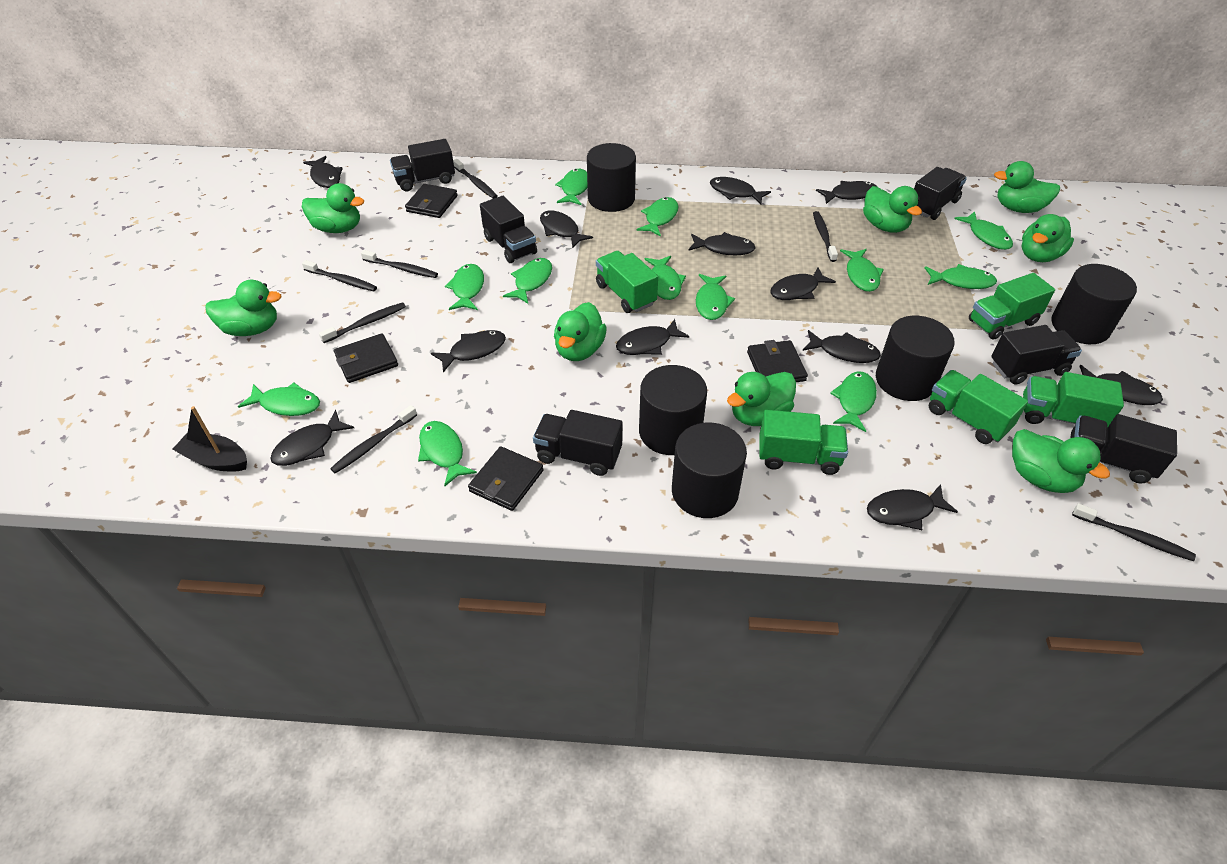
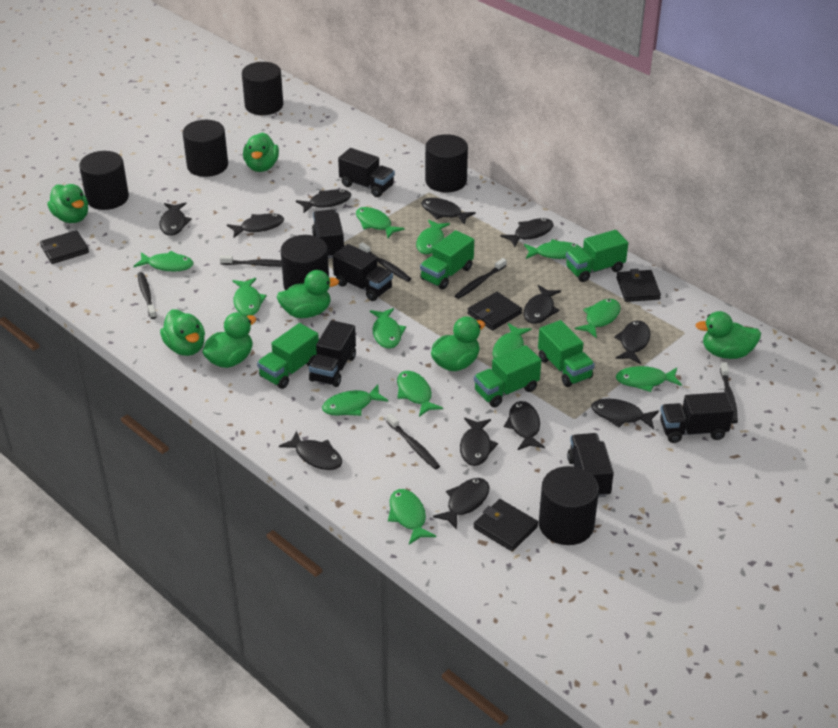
black boat: [172,406,247,471] = 1 -> none = 0
black cylinder: [587,143,636,212] [639,365,707,455] [672,423,747,518] [876,316,955,401] [1051,264,1137,344] = 5 -> [79,151,129,210] [183,120,228,177] [242,62,283,115] [281,235,329,290] [425,134,468,193] [539,466,599,545] = 6
black toothbrush: [302,260,377,291] [319,302,406,343] [330,405,417,474] [361,250,438,278] [453,159,498,199] [813,211,838,262] [1072,503,1196,561] = 7 -> [138,272,157,319] [220,255,282,267] [359,242,411,282] [386,413,440,469] [455,258,507,299] [720,362,738,424] = 6
green duck: [205,280,282,336] [302,183,364,233] [554,302,607,361] [727,372,796,426] [863,186,922,233] [994,161,1060,213] [1012,429,1110,493] [1021,214,1074,262] = 8 -> [47,184,88,223] [160,309,205,356] [202,312,256,368] [243,132,279,172] [277,270,339,318] [431,316,485,371] [695,311,761,359] = 7

